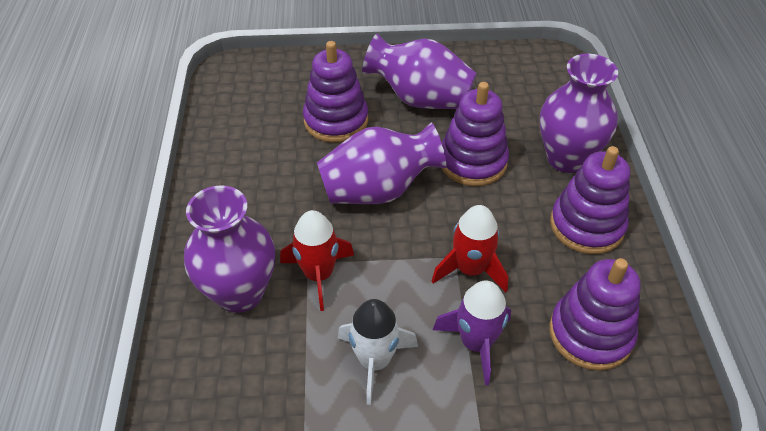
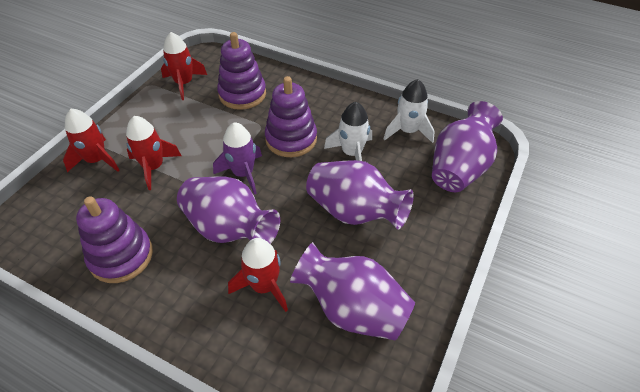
purple stacking toy: [303,41,368,143] [442,82,509,186] [549,258,641,371] [550,146,630,254] = 4 -> [76,196,153,283] [217,32,266,110] [265,76,317,157] = 3
red rocket: [280,210,354,311] [432,205,508,292] = 2 -> [63,109,120,172] [126,116,181,190] [161,32,207,100] [228,238,288,312] = 4
white rocket: [338,299,418,405] = 1 -> [324,102,372,161] [384,79,435,143] = 2

